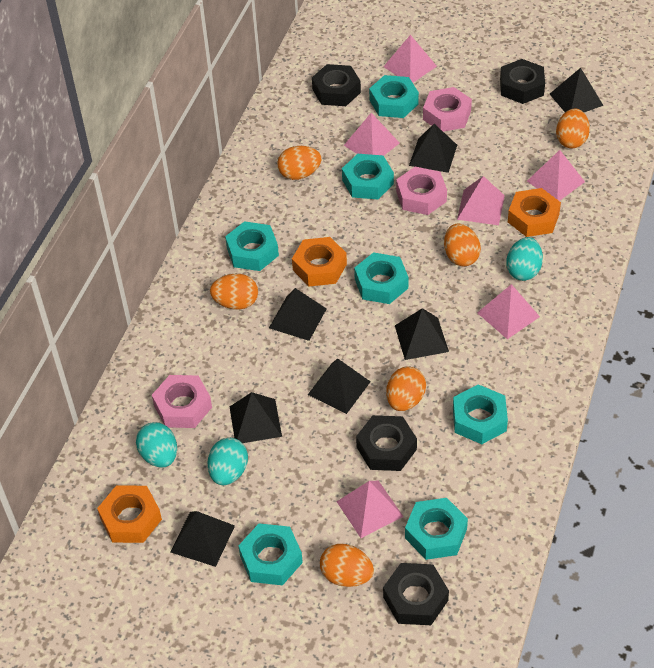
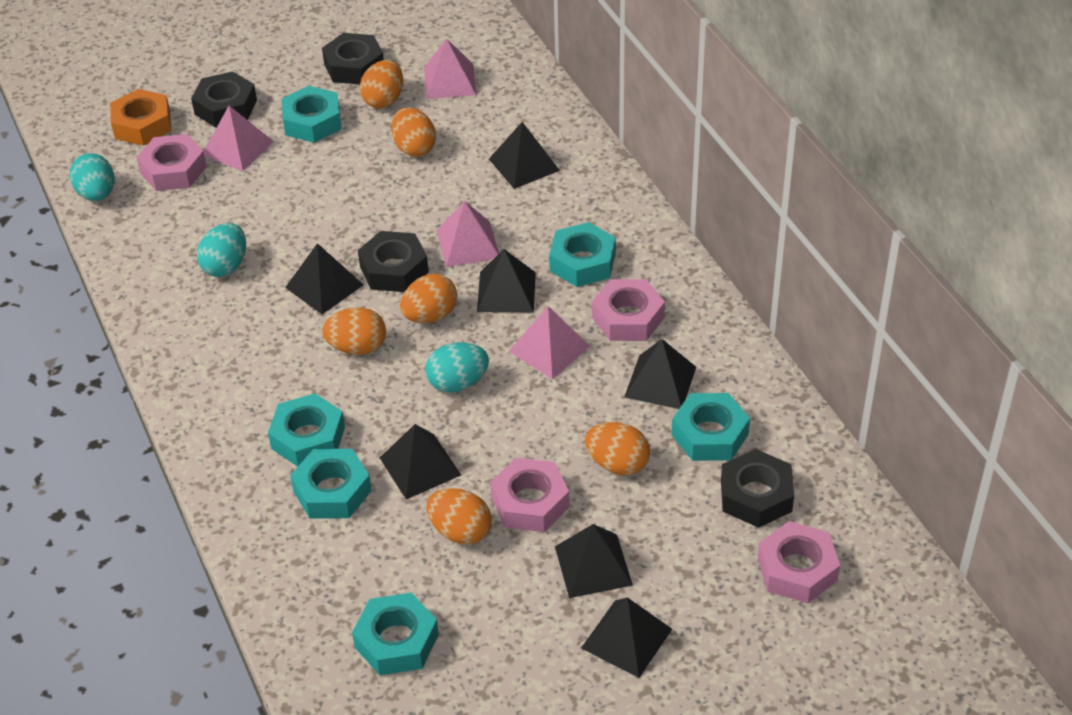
orange nut: [97,485,162,543] [292,237,347,287] [508,188,561,237] = 3 -> [110,89,171,146] = 1
pink nut: [152,375,212,428] [396,167,447,215] [423,87,472,132] = 3 -> [136,134,207,191] [490,458,570,532] [592,279,665,341] [758,521,840,603] = 4
pink pyramid: [337,481,404,538] [344,113,400,156] [383,35,437,83] [457,176,505,225] [477,284,540,339] [527,150,585,201] = 6 -> [203,106,273,171] [424,38,476,99] [436,201,499,267] [509,306,590,379] = 4
turquoise nut: [225,221,279,271] [238,523,303,585] [342,154,394,199] [354,252,408,304] [369,75,419,118] [405,498,468,560] [453,384,508,444] = 7 -> [268,393,345,467] [281,86,342,143] [290,449,372,519] [352,593,439,675] [549,222,616,287] [672,393,750,461] = 6

